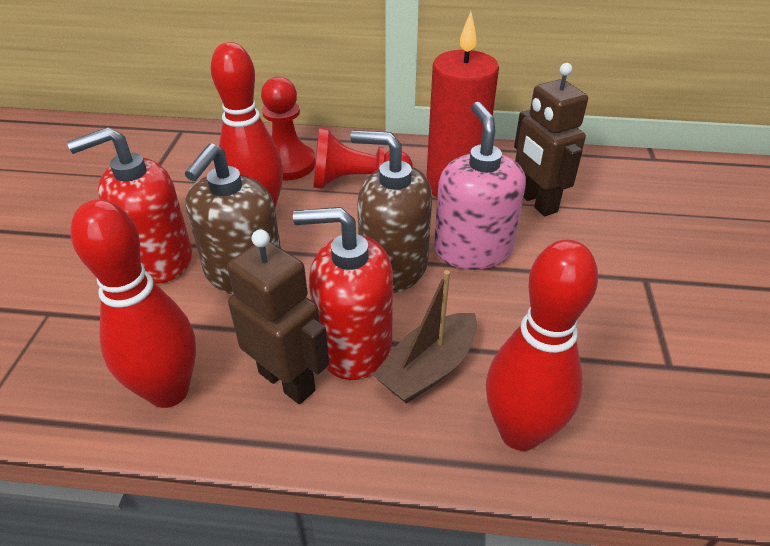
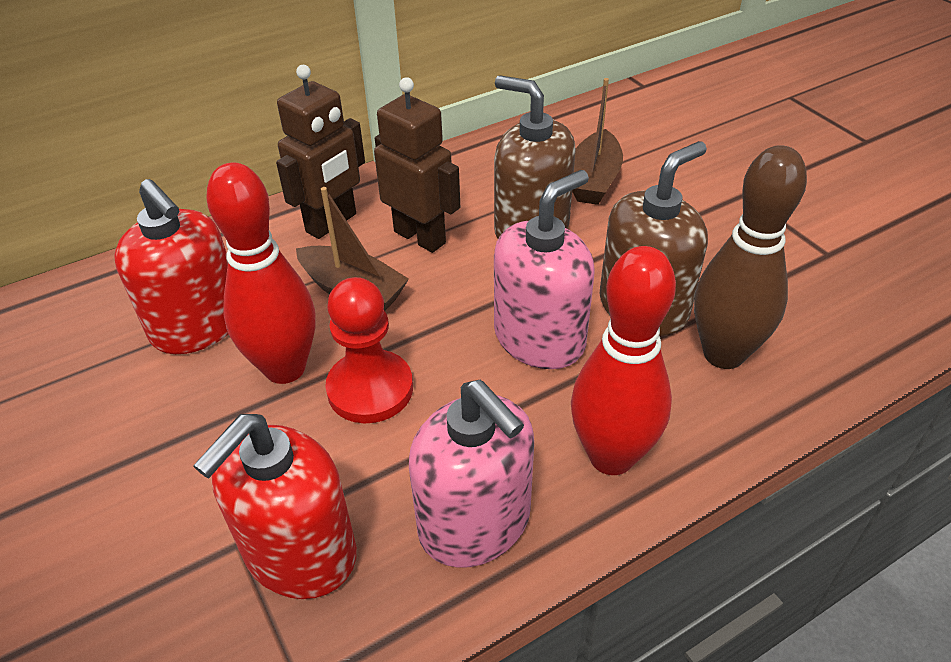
brown boat: [373,270,477,404] = 1 -> [296,187,409,311] [572,78,623,205] = 2
brown bowling pin: none = 0 -> [694,145,807,369] = 1
pink soap dispenser: [434,102,526,270] = 1 -> [409,380,534,568] [494,170,594,369] = 2
red bowling pin: [70,199,196,408] [211,42,283,208] [486,240,598,451] = 3 -> [207,162,315,384] [571,246,676,475] = 2
red candle: [426,12,499,197] = 1 -> none = 0
red pawn: [261,77,315,181] [313,128,413,189] = 2 -> [325,277,413,423] = 1

